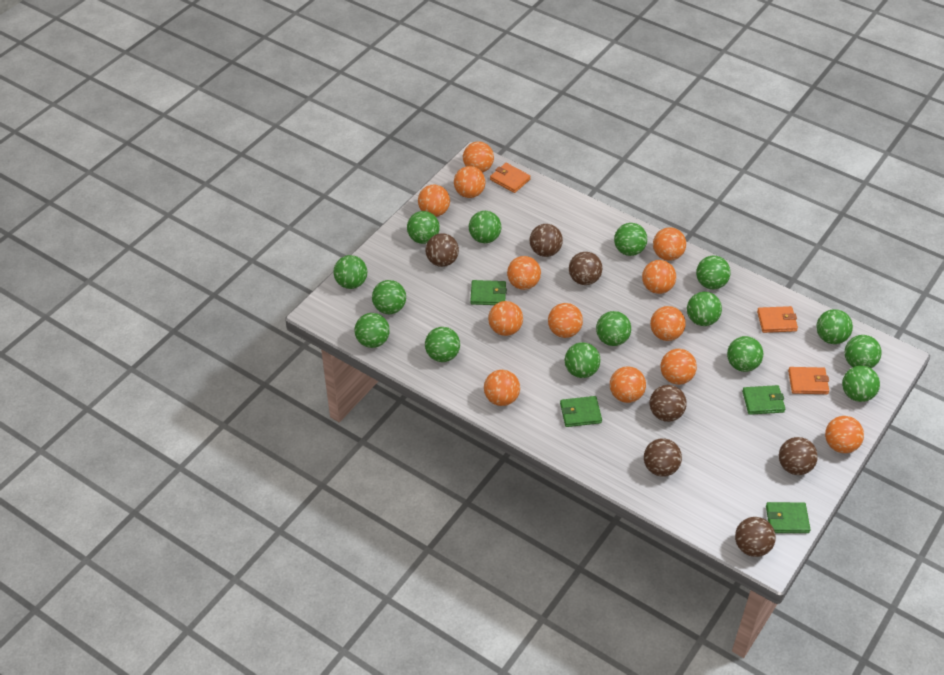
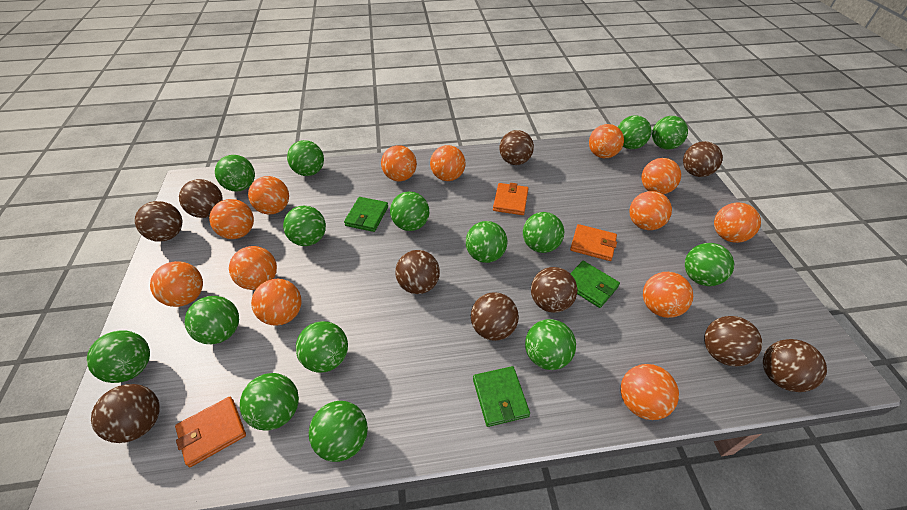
brown ball: [426,233,459,267] [530,224,563,257] [569,252,602,285] [644,438,682,477] [650,385,687,422] [735,517,776,557] [779,437,818,475] = 7 -> [91,384,160,443] [135,201,182,242] [179,179,223,218] [395,250,440,294] [471,292,519,341] [499,130,534,165] [531,267,577,313] [683,141,723,177] [704,316,762,366] [763,339,827,392] = 10
green wallet: [470,280,507,305] [560,396,602,427] [742,385,785,415] [766,502,810,533] = 4 -> [344,197,388,232] [473,366,530,427] [570,261,620,308] = 3

